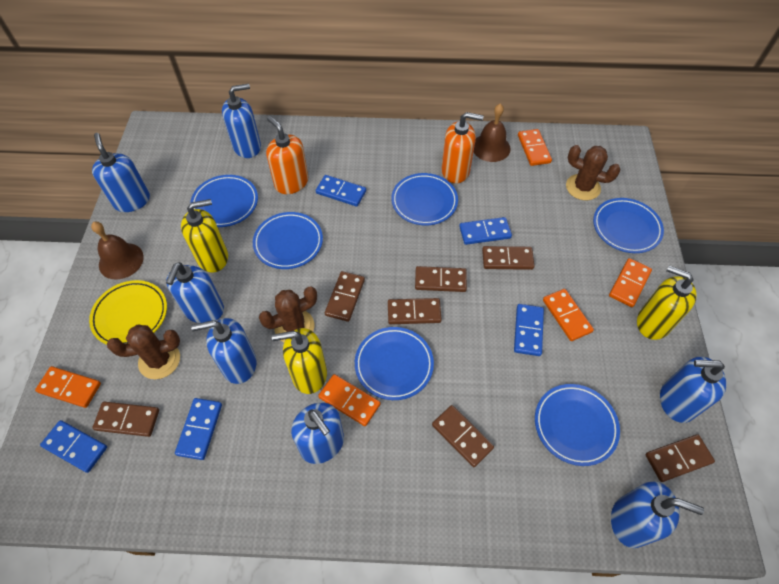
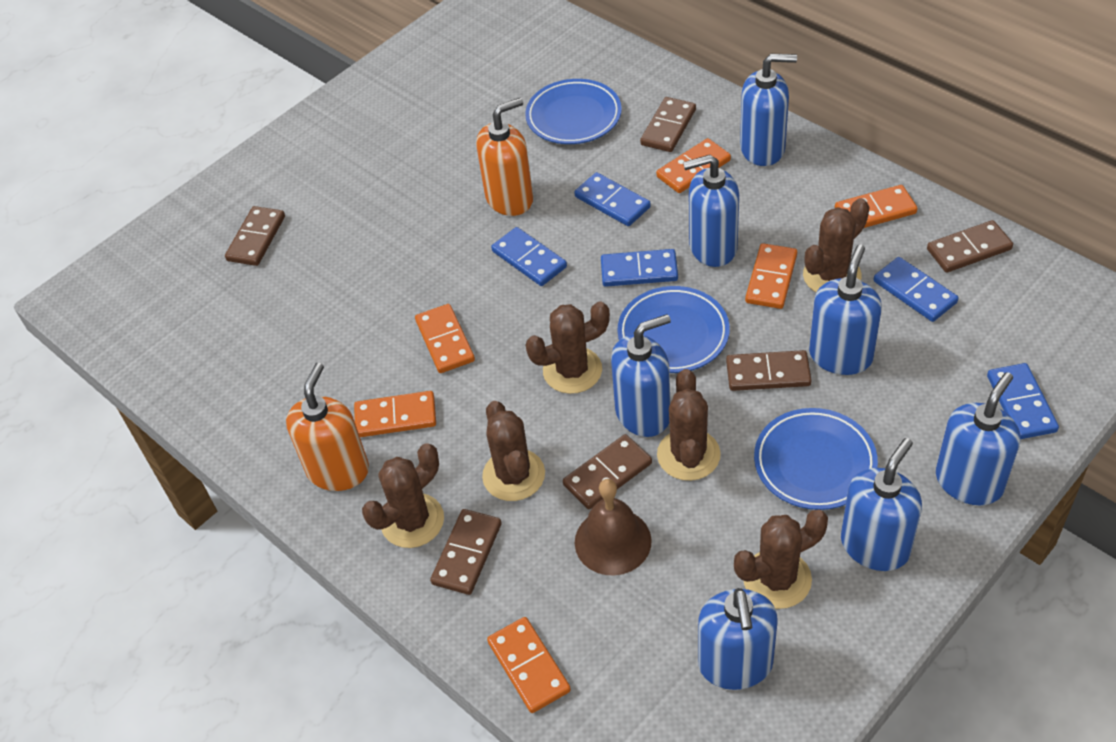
blue plate: [190,175,258,227] [253,212,323,269] [355,327,434,400] [392,173,458,225] [535,384,620,466] [593,198,664,253] = 6 -> [525,79,622,144] [617,286,730,373] [754,408,878,510] = 3
brown bell: [91,221,144,279] [474,104,511,162] = 2 -> [575,479,652,576] = 1
brown cactus: [107,325,180,379] [259,287,317,342] [566,145,621,200] = 3 -> [362,443,444,548] [482,401,545,501] [526,301,610,394] [657,369,721,481] [734,509,828,609] [803,198,870,293] = 6
brown domino: [92,402,159,437] [325,271,365,322] [388,298,442,324] [415,266,467,292] [432,405,494,467] [482,246,534,270] [645,434,715,482] = 7 -> [225,206,285,266] [430,509,502,595] [563,434,652,509] [640,97,696,152] [726,350,812,391] [927,220,1013,273] = 6
orange domino: [35,366,101,408] [318,374,381,426] [518,129,552,166] [543,289,594,341] [609,258,652,307] = 5 -> [354,391,436,437] [415,304,475,373] [487,617,571,713] [656,138,731,193] [745,243,797,309] [835,185,918,228] = 6
yellow plate: [89,280,167,345] = 1 -> none = 0
yellow soap dispenser: [181,199,228,273] [272,328,327,394] [637,266,697,340] = 3 -> none = 0

